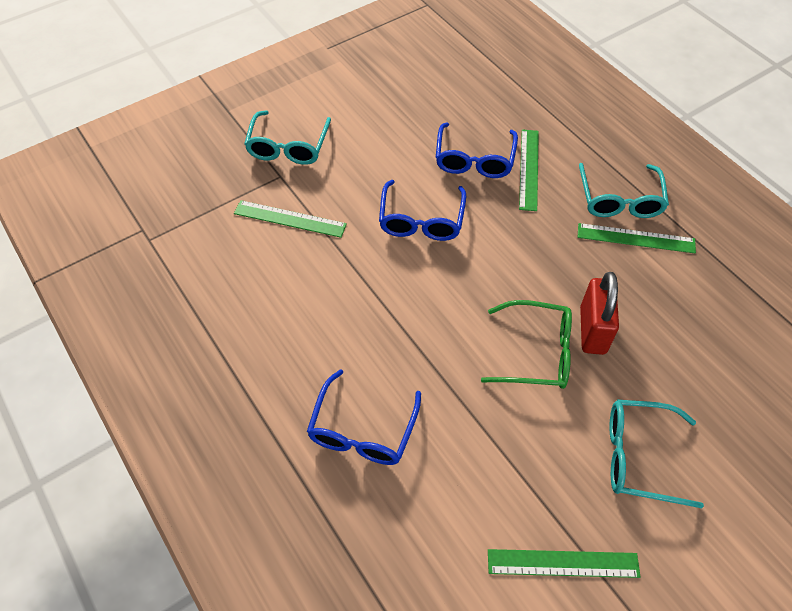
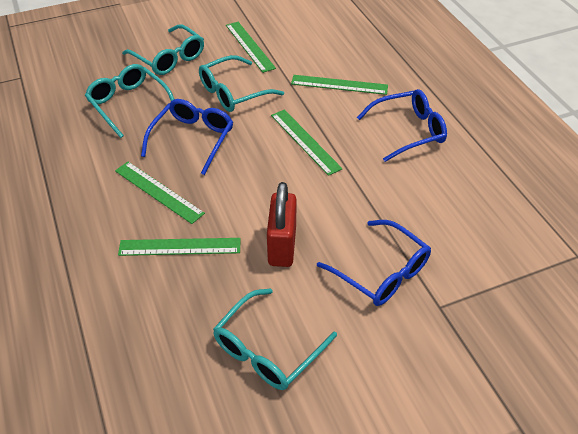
green glasses: [481,300,572,389] = 1 -> none = 0
green ruler: [234,200,347,238] [488,549,641,578] [519,129,539,211] [578,223,696,253] = 4 -> [115,162,205,224] [118,238,241,256] [226,22,276,73] [271,110,343,176] [291,75,388,95] = 5
turquoise glasses: [244,111,331,165] [579,163,669,218] [609,399,704,508] = 3 -> [85,64,174,138] [122,24,204,75] [199,55,284,112] [213,288,337,390] = 4

